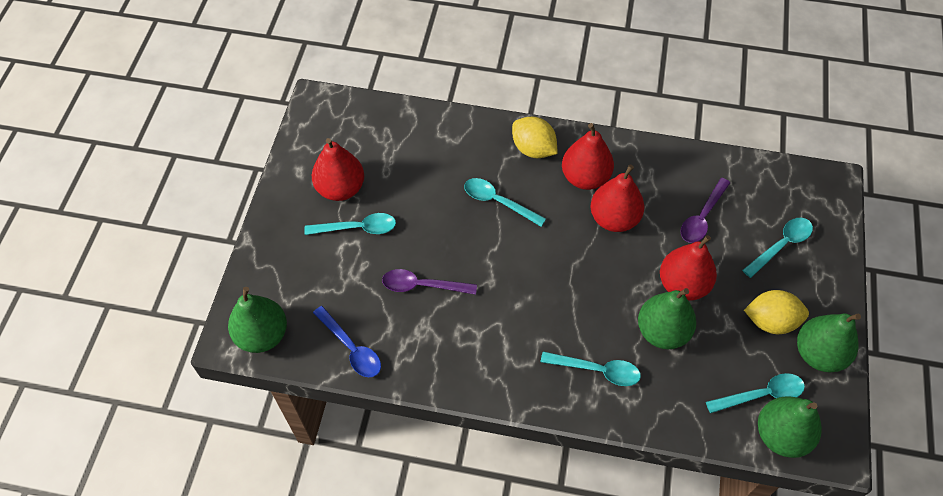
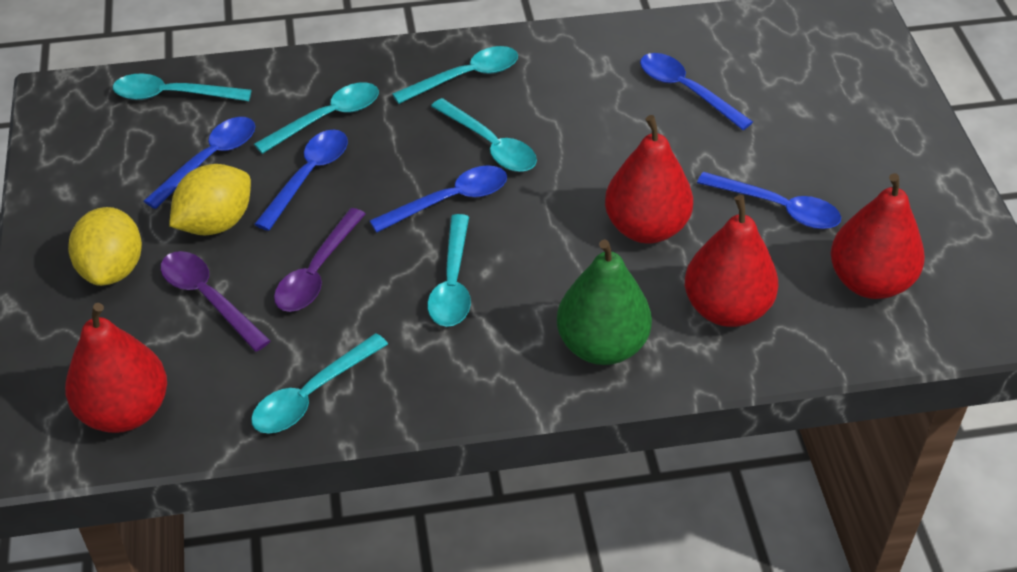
blue spoon: [313,306,381,377] = 1 -> [144,117,255,209] [254,130,348,231] [370,165,507,233] [640,53,753,130] [697,172,841,229] = 5
green pear: [228,287,287,353] [638,288,696,349] [758,396,822,458] [797,313,861,372] = 4 -> [557,239,652,365] = 1
turquoise spoon: [304,213,396,235] [464,178,546,227] [541,351,641,386] [706,373,805,413] [742,218,813,278] = 5 -> [113,73,252,101] [251,333,388,434] [254,82,379,154] [392,46,518,104] [427,214,471,327] [431,98,537,172] = 6

